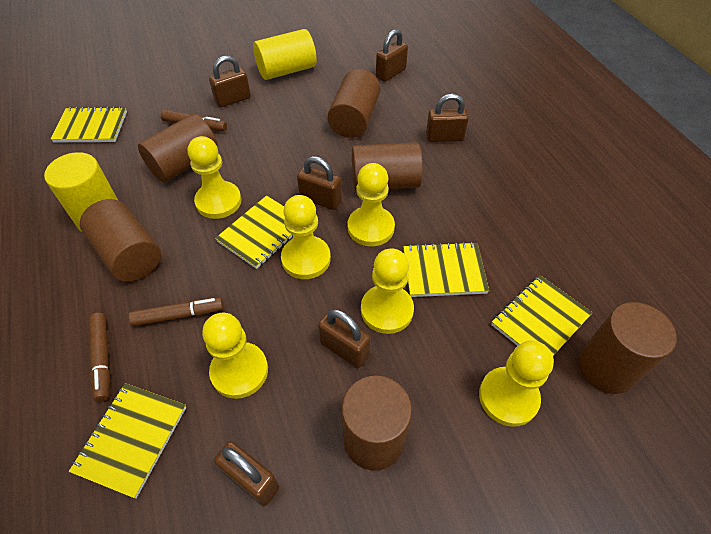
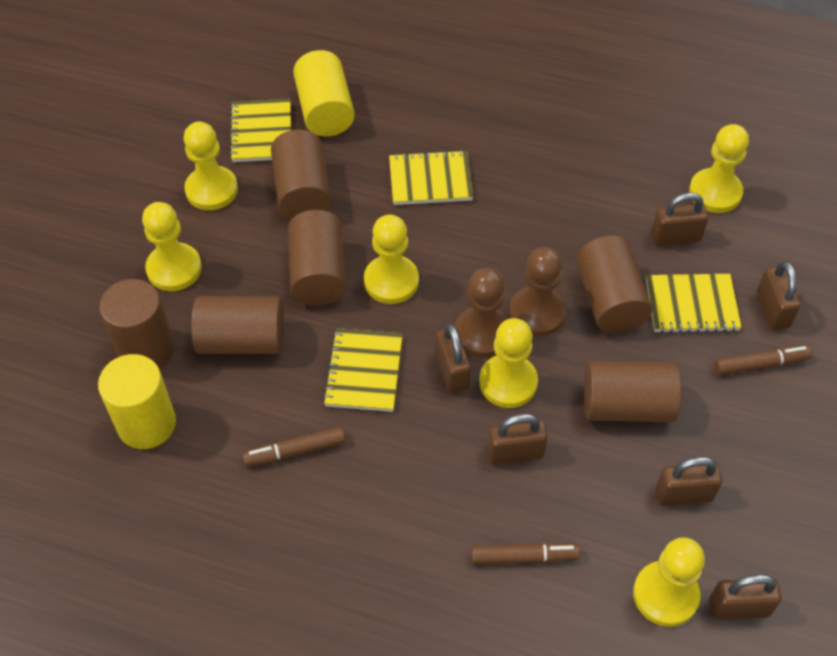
brown pawn: none = 0 -> [455,268,508,358] [509,247,566,337] = 2
yellow notebook: [51,107,127,142] [69,383,186,499] [215,195,293,269] [403,242,489,297] [491,275,593,356] = 5 -> [229,99,291,162] [323,328,403,412] [389,150,473,205] [646,274,742,333] = 4

